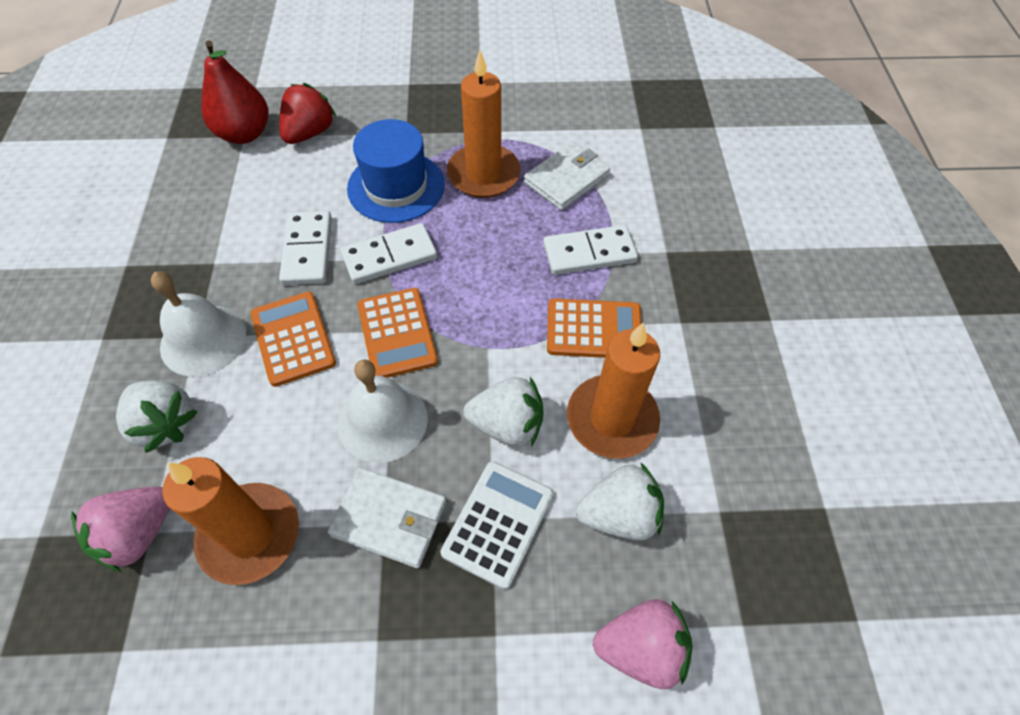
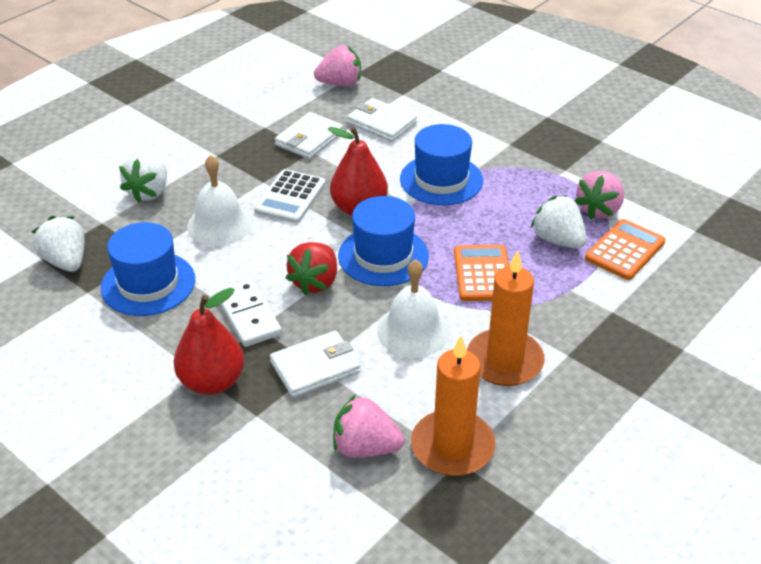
blue hat: [347,119,445,223] = 1 -> [101,222,195,316] [338,196,429,286] [400,124,483,205] = 3
orange calculator: [250,291,336,387] [357,288,438,378] [547,298,642,358] = 3 -> [454,245,509,301] [585,219,666,280] = 2
orange candle: [162,457,299,585] [447,50,521,198] [567,323,660,459] = 3 -> [411,336,496,476] [467,250,545,386] = 2
pink strawberry: [71,487,170,572] [593,599,693,689] = 2 -> [314,46,361,87] [333,394,405,458] [575,171,624,219] = 3
red pear: [201,40,269,144] = 1 -> [174,288,244,395] [328,127,388,216] = 2
white domino: [279,211,332,285] [341,223,437,284] [543,225,638,275] = 3 -> [216,280,282,347] = 1
white wallet: [328,468,446,568] [524,142,610,210] = 2 -> [270,331,360,398] [275,112,344,159] [347,98,417,142] = 3

